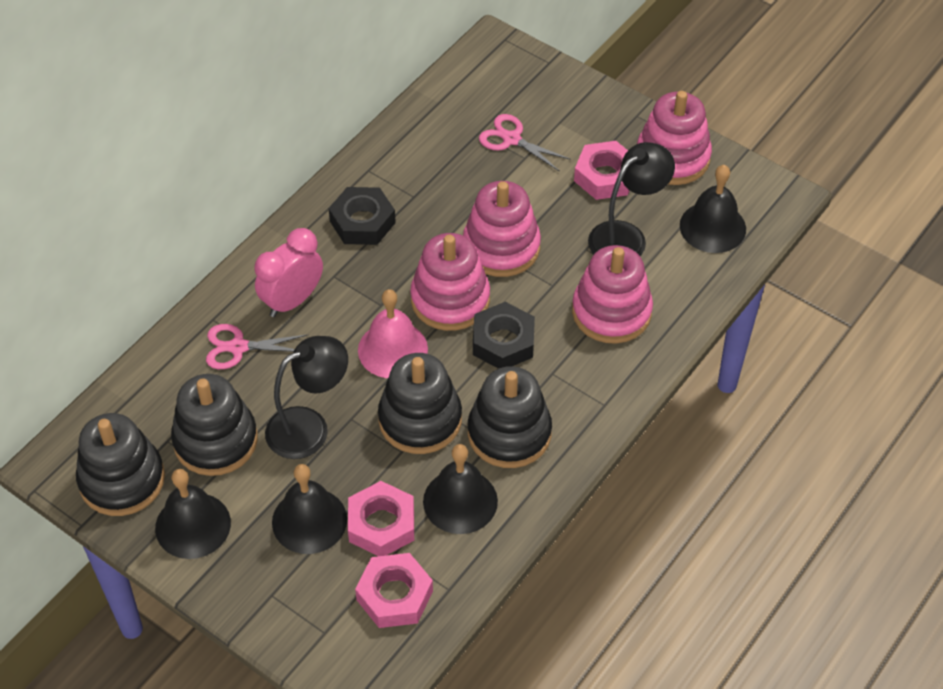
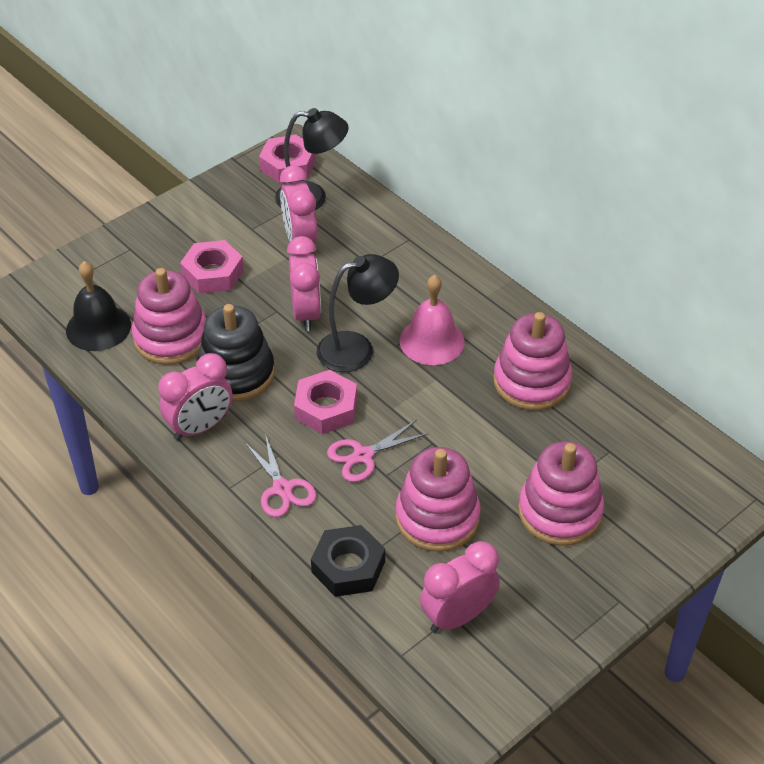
black bell: [155,469,231,559] [272,464,347,554] [423,444,498,534] [680,165,746,253] = 4 -> [66,261,131,351] = 1
black nut: [328,187,396,245] [473,302,535,369] = 2 -> [311,525,385,597] = 1
black stacking toy: [76,413,165,516] [171,374,258,476] [378,353,462,454] [468,366,552,468] = 4 -> [197,304,275,402] = 1
pink clock: [254,228,323,317] = 1 -> [158,353,232,441] [280,166,318,243] [287,236,321,331] [420,541,500,633] = 4

